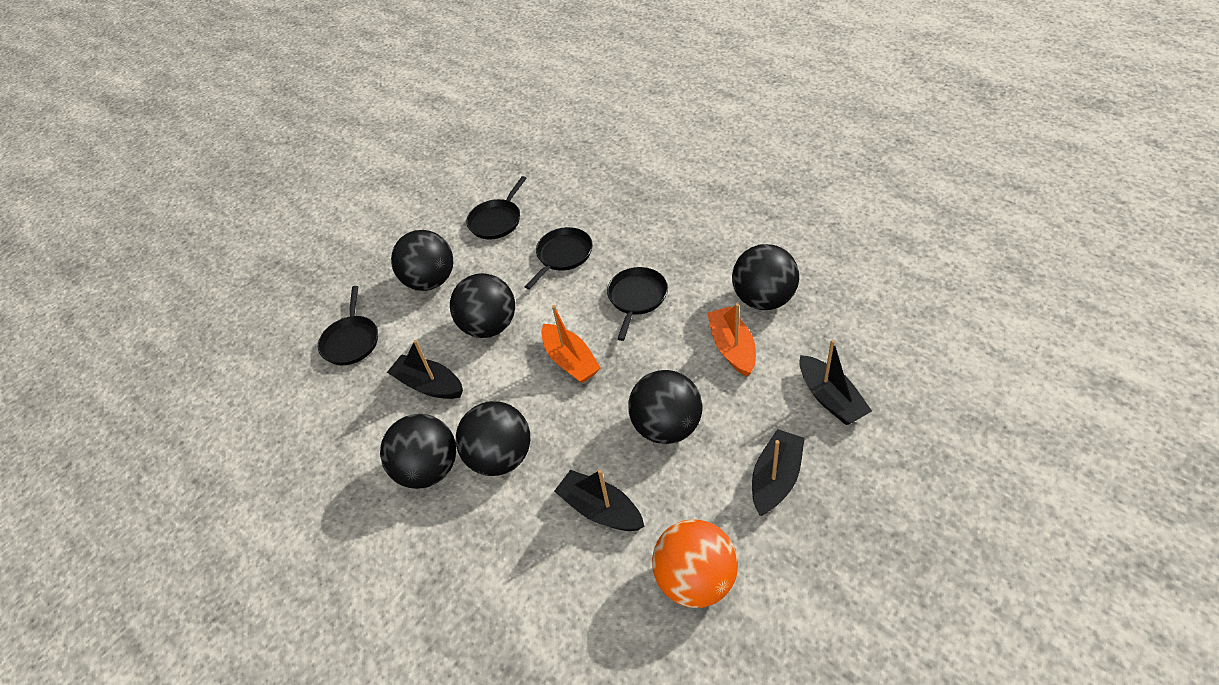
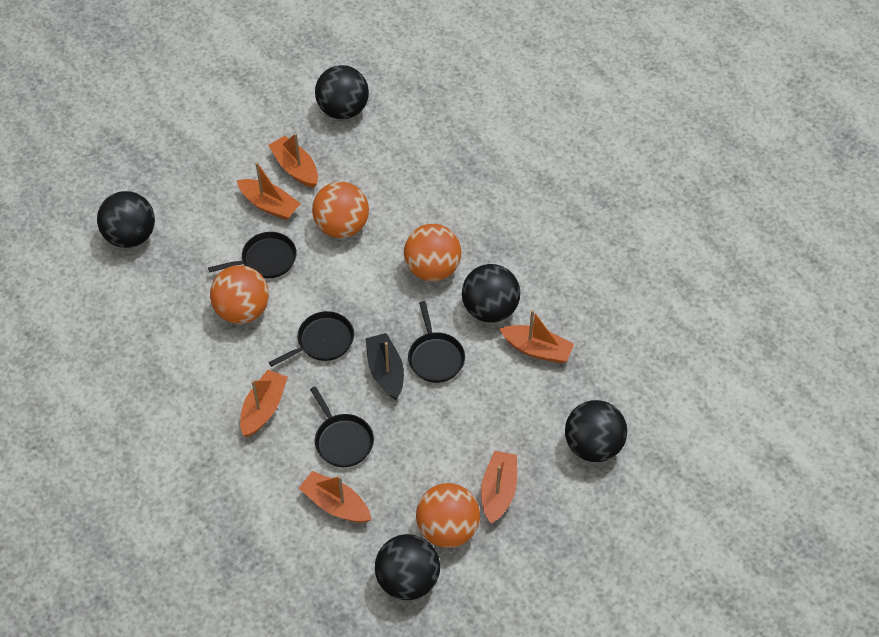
black ball: [380,414,456,489] [391,230,453,291] [450,273,515,338] [456,401,530,476] [628,370,703,444] [732,244,799,310] = 6 -> [97,191,155,248] [315,65,369,119] [375,534,440,600] [462,264,520,323] [565,400,627,462] = 5
black boat: [387,340,463,399] [554,470,644,531] [752,429,805,516] [799,340,872,425] = 4 -> [365,333,404,400] = 1
orange ball: [652,519,738,608] = 1 -> [210,265,269,324] [312,182,369,238] [404,224,461,281] [416,483,480,548] = 4
orange boat: [541,305,601,383] [707,303,756,377] = 2 -> [237,162,301,220] [240,370,288,437] [268,133,318,188] [299,471,371,523] [481,451,517,524] [500,310,574,363] = 6

